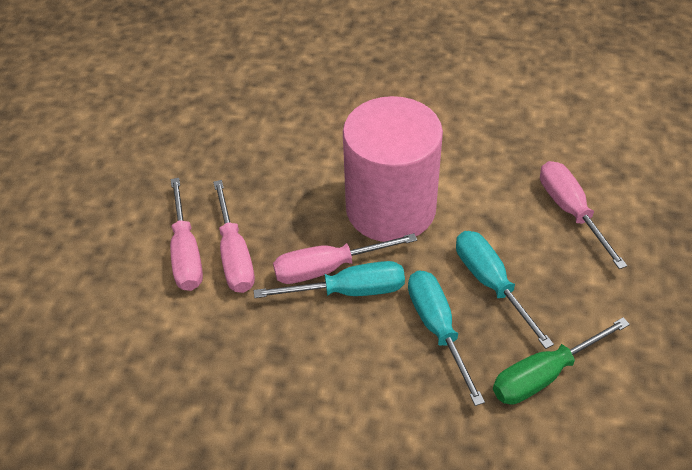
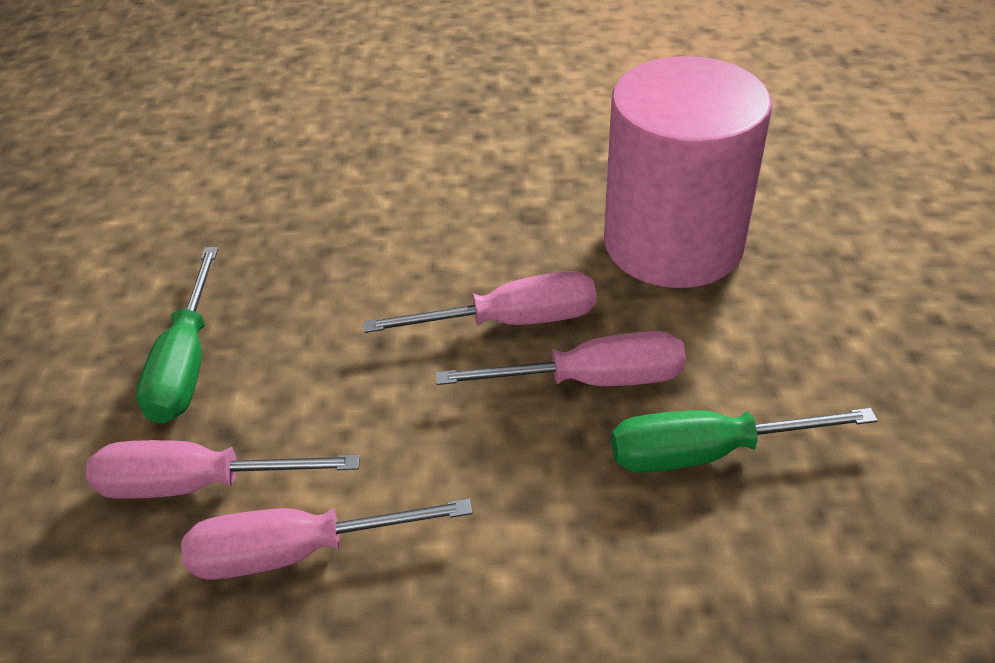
green screwdriver: [493,317,630,405] = 1 -> [136,247,218,424] [611,408,878,473] = 2
turquoise screwdriver: [254,261,405,298] [408,271,485,406] [456,231,554,349] = 3 -> none = 0

